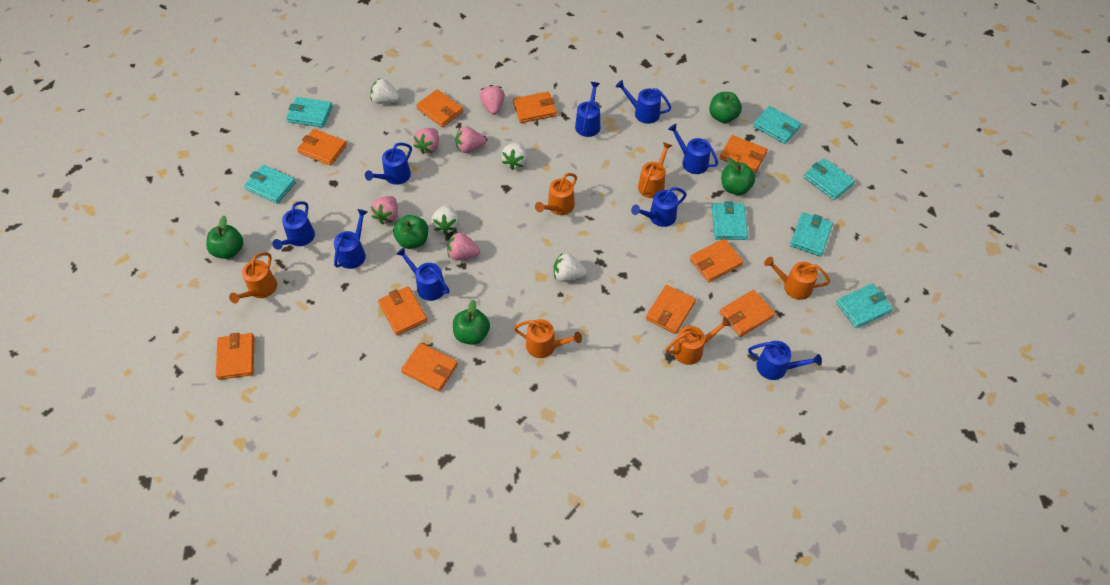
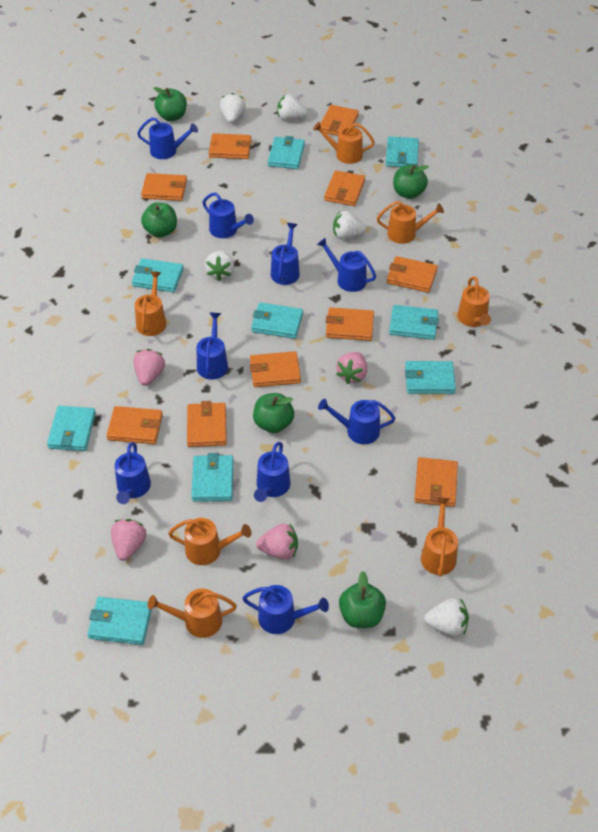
orange watering can: [229,252,277,304] [514,319,582,358] [535,173,577,215] [638,142,673,198] [665,317,731,365] [764,257,830,300] = 6 -> [135,271,167,336] [147,588,237,638] [168,518,251,565] [313,122,375,164] [377,201,444,244] [421,497,458,577] [457,276,491,327] = 7
pink strawberry: [371,196,398,225] [413,128,439,154] [447,232,480,260] [456,127,486,153] [479,85,505,115] = 5 -> [111,519,146,561] [133,349,165,386] [256,523,298,560] [336,352,367,384] = 4
turquoise wallet: [244,165,296,204] [286,97,333,127] [712,201,748,240] [753,106,802,144] [790,212,833,256] [804,158,855,200] [836,284,893,328] = 7 -> [47,406,96,451] [87,597,152,645] [132,258,184,292] [191,453,233,502] [251,302,303,339] [268,136,305,169] [386,136,419,167] [389,305,439,340] [405,361,456,394] = 9
white strawberry: [370,78,400,104] [431,205,459,235] [501,142,527,170] [554,252,587,282] = 4 -> [205,250,234,281] [220,93,246,123] [277,94,307,121] [333,211,366,239] [424,598,469,636] = 5

